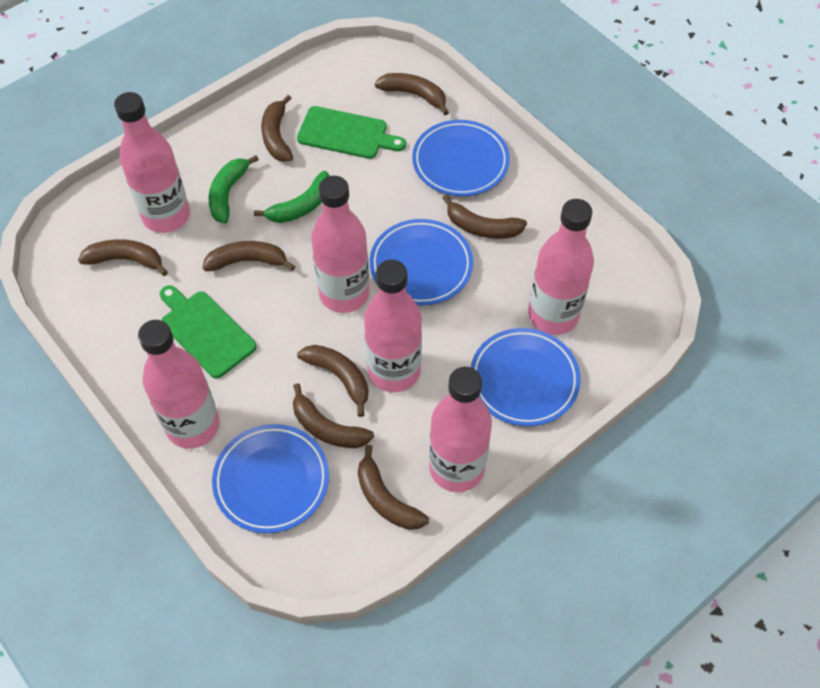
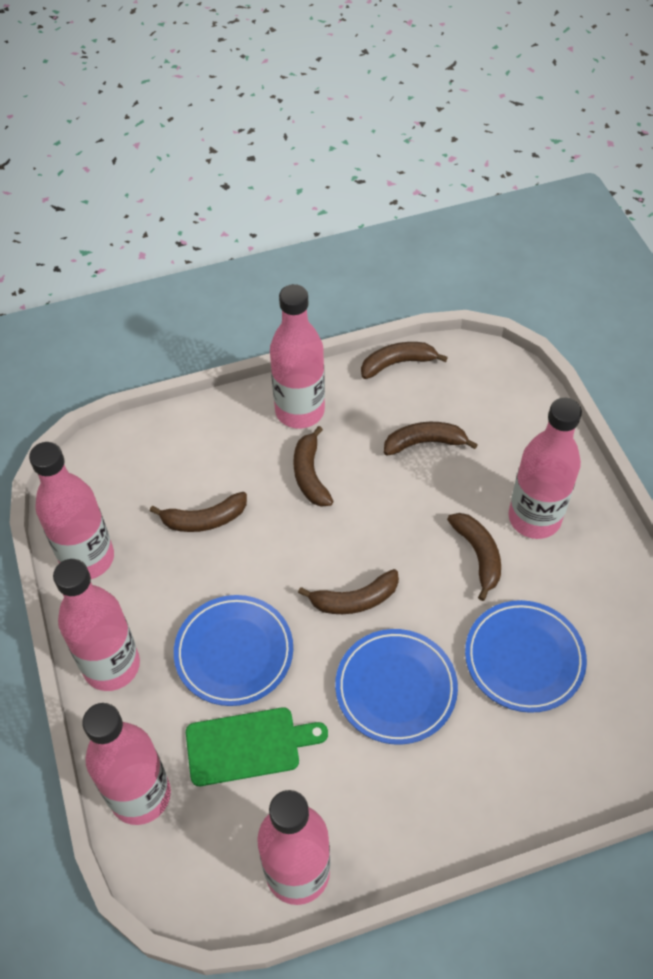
blue plate: [212,424,329,533] [370,219,473,305] [412,120,510,196] [471,328,581,426] = 4 -> [174,595,293,706] [335,629,458,745] [465,600,587,713] = 3
brown banana: [78,239,168,276] [202,241,295,271] [261,95,293,162] [293,383,374,448] [297,345,368,417] [358,445,429,530] [375,73,449,115] [443,195,527,239] = 8 -> [150,492,247,532] [294,426,333,507] [298,569,399,614] [361,342,448,379] [384,422,478,455] [447,513,501,601] = 6
green banana: [209,155,259,223] [254,171,330,223] = 2 -> none = 0
green cutting board: [160,285,257,379] [297,106,406,159] = 2 -> [186,708,328,786] = 1

